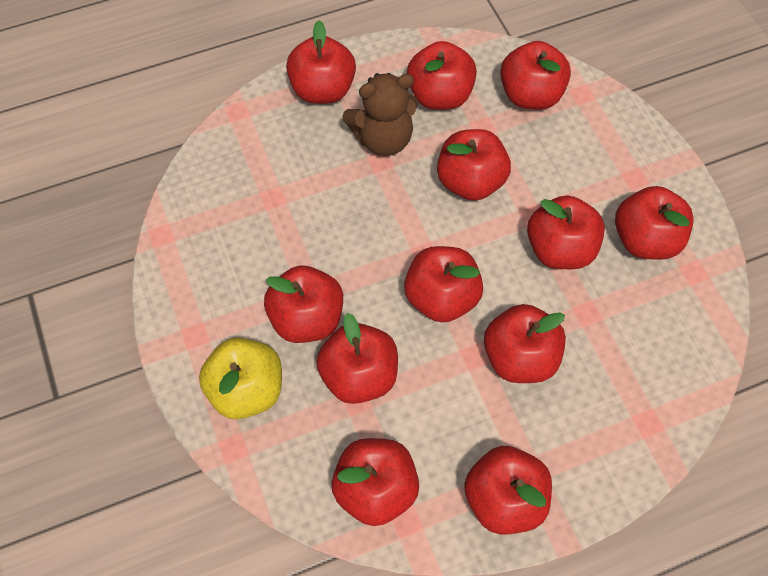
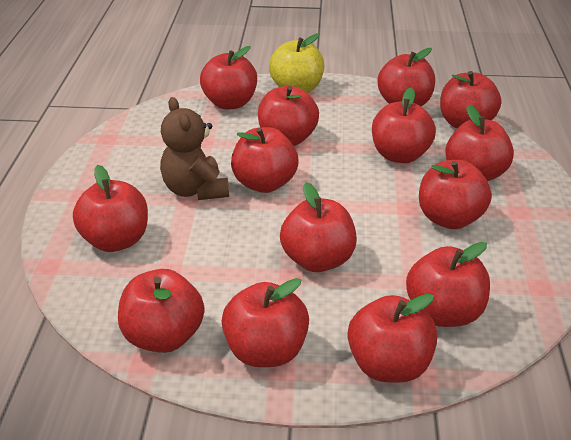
red apple: [264,266,343,343] [286,20,356,104] [316,313,398,404] [332,438,419,526] [404,246,483,323] [407,41,477,110] [437,129,511,201] [464,446,552,534] [484,304,566,383] [500,41,571,110] [527,195,605,269] [615,186,694,260] = 12 -> [73,165,148,252] [118,269,205,353] [200,46,257,110] [221,278,309,367] [231,127,299,193] [258,86,319,146] [280,182,357,272] [347,294,437,383] [372,88,436,163] [377,48,435,107] [406,242,490,327] [419,160,492,229] [440,71,501,128] [445,105,514,181] = 14

